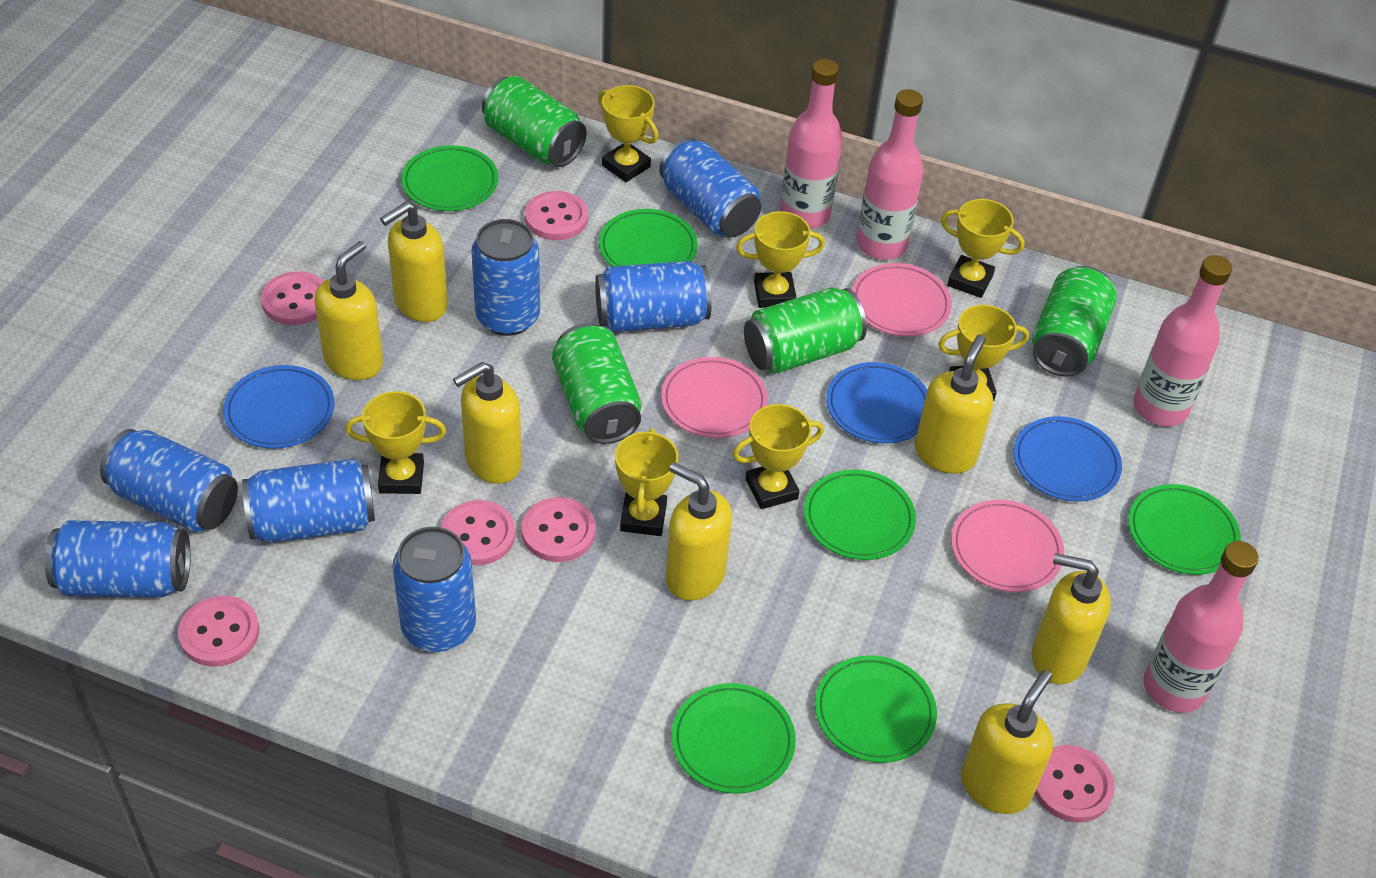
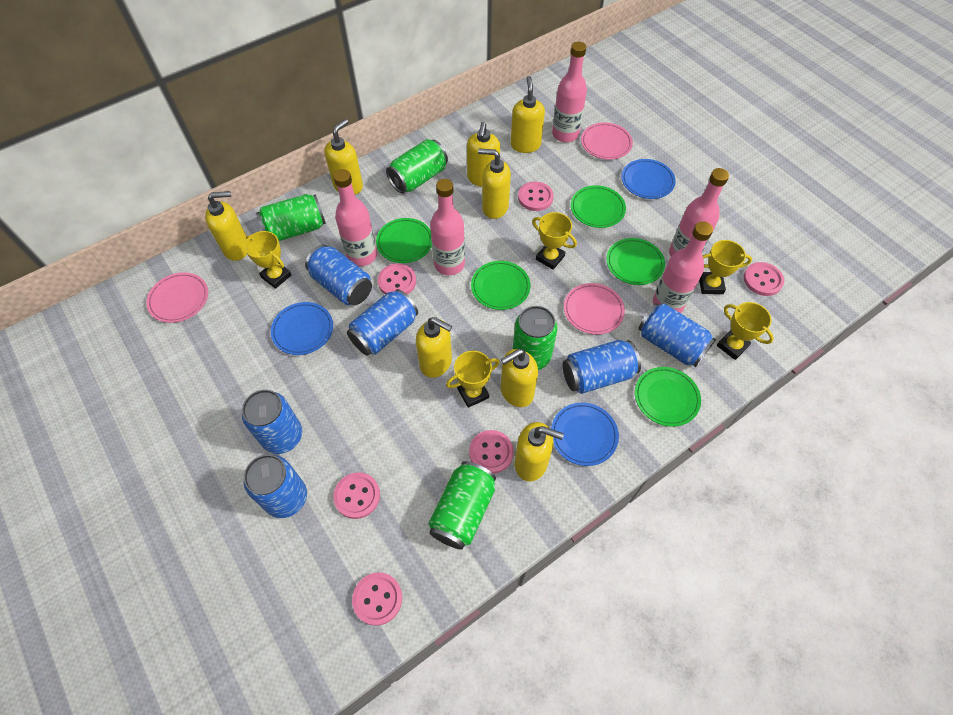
blue can: [45,520,191,597] [100,429,238,532] [242,459,375,543] [392,527,476,652] [471,219,540,336] [595,261,712,332] [659,138,761,237] = 7 -> [242,390,302,454] [244,455,307,518] [305,245,372,305] [347,289,418,356] [563,340,641,394] [638,303,716,367] = 6
green plate: [401,145,498,211] [599,209,698,266] [671,683,796,794] [804,469,916,560] [815,655,937,763] [1128,484,1241,575] = 6 -> [376,218,432,263] [471,261,530,310] [571,185,626,228] [606,238,665,285] [635,367,701,427] = 5
pink bottle: [780,59,843,229] [856,89,923,260] [1133,255,1232,426] [1144,541,1259,713] = 4 -> [333,169,377,266] [430,179,465,275] [552,42,587,142] [653,221,713,313] [669,168,729,257] = 5
yellow soap dispenser: [315,241,383,380] [380,202,448,322] [453,362,522,484] [666,462,732,600] [915,334,993,473] [961,670,1053,814] [1032,553,1111,684] = 7 -> [205,191,247,261] [324,119,363,195] [416,317,452,378] [467,122,500,187] [478,149,511,219] [501,349,538,407] [511,76,545,153] [515,422,564,482] = 8
yellow trophy: [346,391,446,494] [598,85,658,182] [615,428,678,536] [732,404,824,509] [736,211,825,308] [938,305,1029,401] [941,199,1025,298] = 7 -> [244,231,291,289] [446,351,500,408] [532,212,577,270] [699,240,752,294] [717,302,774,360] = 5

